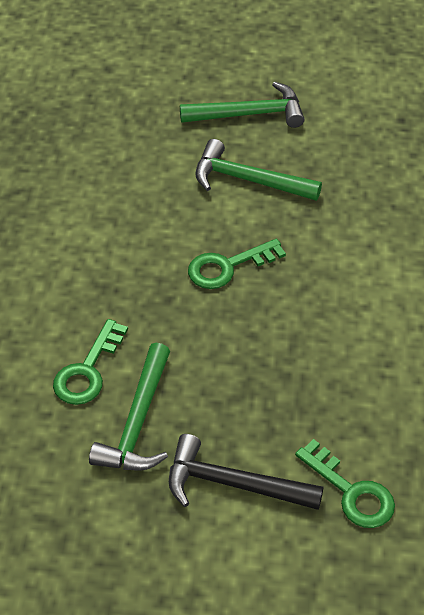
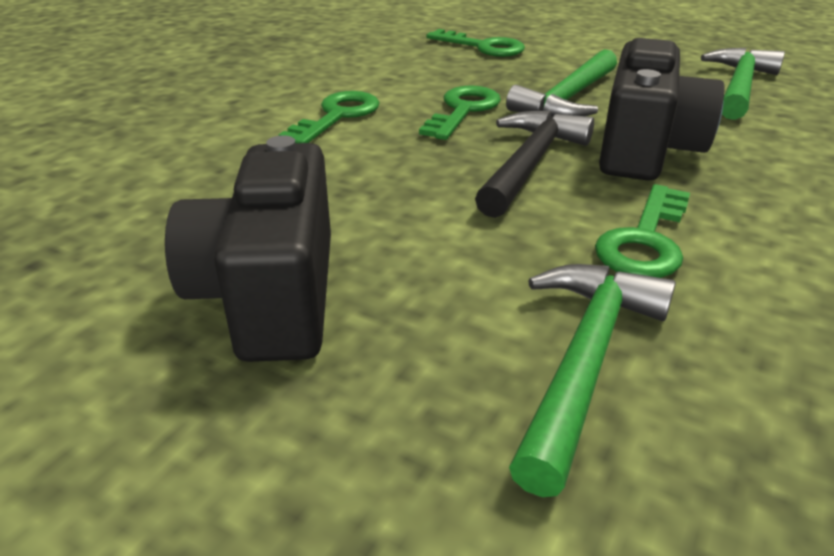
black camera: none = 0 -> [165,135,331,362] [599,38,724,181] = 2
green key: [53,319,128,405] [188,239,286,289] [295,439,395,528] = 3 -> [278,91,380,143] [419,85,501,140] [426,29,525,57] [595,184,690,278] = 4

